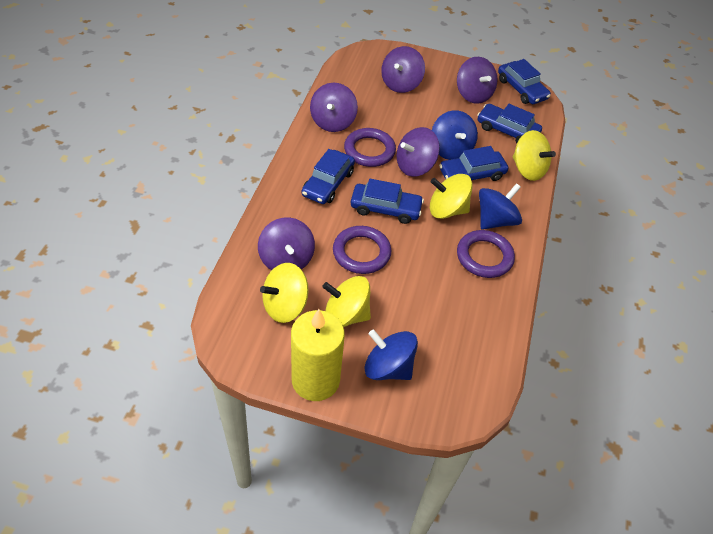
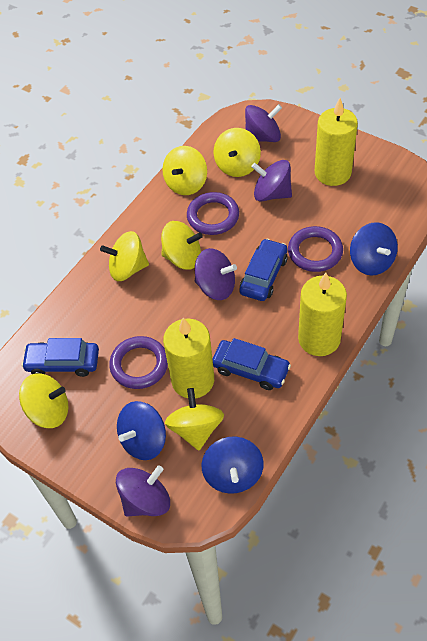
blue car: [301,149,355,204] [351,179,424,224] [439,146,508,181] [477,104,542,143] [498,59,551,104] = 5 -> [21,338,99,377] [212,338,291,390] [240,239,288,301] = 3
purple spinning top: [258,217,315,270] [310,83,358,132] [381,46,425,93] [396,127,440,177] [457,57,497,104] = 5 -> [116,465,170,516] [195,248,237,300] [245,104,282,142] [251,160,292,201] = 4
yellow candle: [291,309,345,401] = 1 -> [163,318,214,399] [298,273,347,356] [315,98,358,186] = 3
yellow spinning top: [260,263,309,323] [322,276,371,327] [430,174,473,219] [513,130,556,181] = 4 -> [19,373,68,428] [100,231,149,281] [161,221,203,270] [163,146,207,195] [165,388,224,450] [214,128,261,177] = 6

